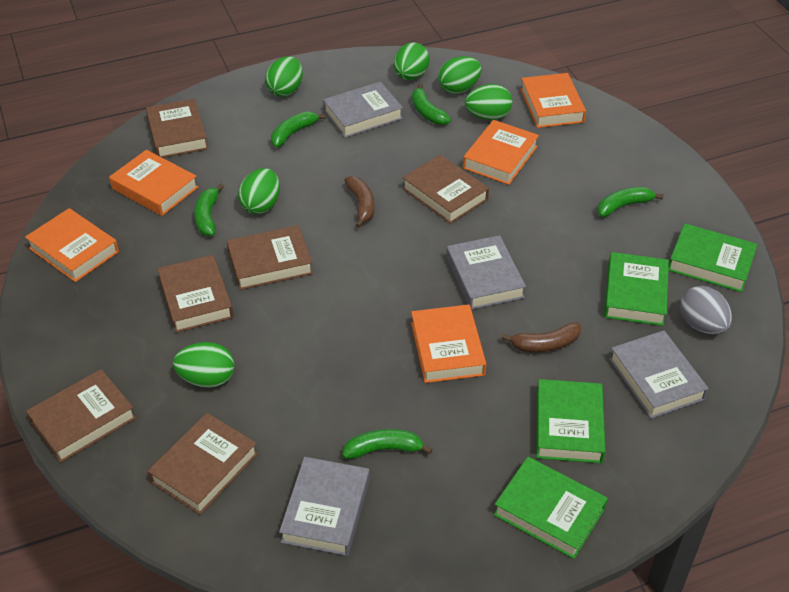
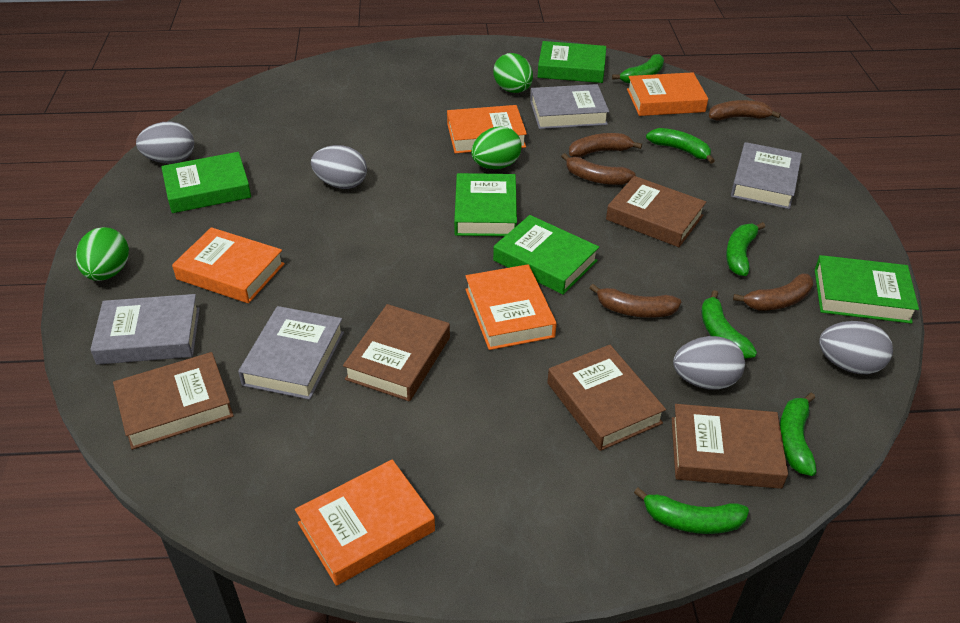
brown banana: [344,176,375,228] [501,322,581,353] = 2 -> [561,153,636,185] [569,133,642,157] [589,284,681,318] [709,100,781,121] [733,274,813,310] = 5
brown book: [26,369,136,463] [146,99,208,158] [147,413,258,515] [157,255,234,333] [227,225,313,290] [402,155,489,224] = 6 -> [113,352,234,450] [343,304,450,401] [547,345,666,451] [606,176,706,247] [672,404,788,489] = 5
green banana: [194,184,224,236] [271,111,326,147] [342,429,433,459] [412,84,451,125] [597,187,664,217] = 5 -> [612,54,664,84] [634,487,749,534] [646,128,715,164] [701,290,757,359] [726,222,765,276] [780,392,817,476] = 6
green book: [493,457,608,559] [536,379,606,463] [604,252,669,326] [668,223,758,292] = 4 -> [161,152,251,213] [454,173,517,236] [493,215,599,295] [538,41,606,83] [814,255,919,324] = 5
green egg: [173,342,234,388] [238,168,280,214] [265,56,303,97] [394,42,430,80] [438,56,481,94] [465,84,512,120] = 6 -> [76,227,129,281] [471,127,522,169] [493,53,533,93] = 3
grey egg: [680,286,732,334] = 1 -> [136,121,194,164] [311,145,367,189] [673,336,745,390] [819,321,893,374] = 4

